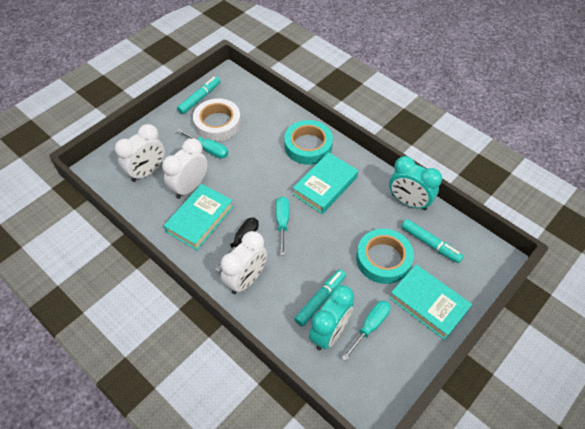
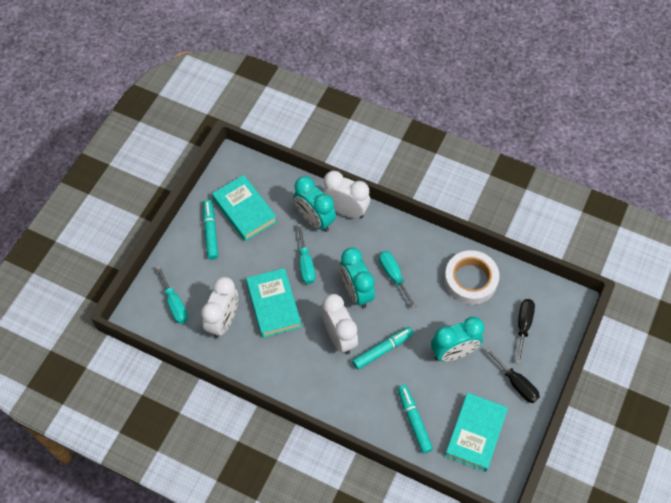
black screwdriver: [215,217,259,272] = 1 -> [485,348,540,403] [516,299,535,364] = 2
turquoise clock: [309,285,354,350] [389,156,442,211] = 2 -> [293,176,336,232] [340,248,375,308] [431,317,484,361] = 3
turquoise tape: [284,120,333,165] [356,229,414,284] = 2 -> none = 0

